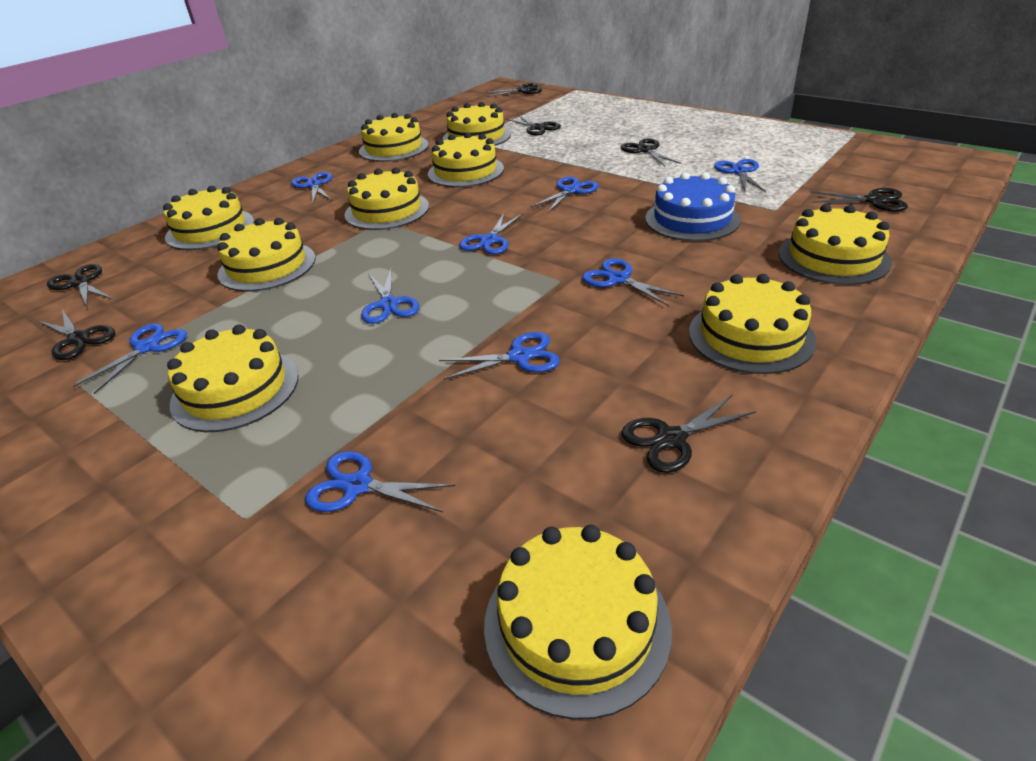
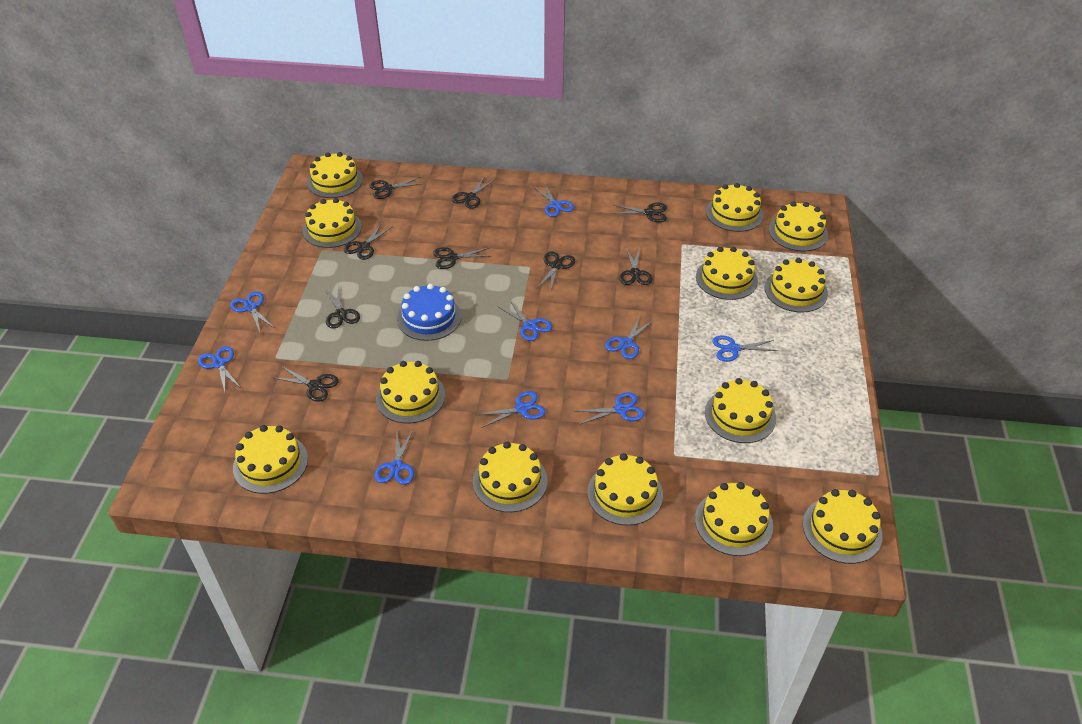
black scissors: [38,309,115,360] [47,264,112,307] [484,83,542,97] [506,114,561,135] [621,138,681,166] [621,395,756,473] [810,188,908,211] = 7 -> [274,366,339,402] [325,287,360,329] [344,223,392,260] [369,177,421,199] [433,247,492,269] [452,176,496,209] [537,251,575,290] [612,203,667,222] [619,248,652,285] = 9
yellow cake: [163,186,254,250] [167,325,299,432] [217,218,316,292] [344,167,429,230] [359,113,429,162] [428,132,504,187] [443,102,511,146] [484,525,672,720] [689,274,816,374] [778,204,892,285] = 10 -> [233,425,308,494] [303,198,362,248] [307,152,363,198] [376,361,445,424] [473,442,548,512] [587,453,663,526] [695,482,773,556] [696,247,758,300] [705,378,776,443] [706,183,764,232] [765,258,828,313] [769,201,828,251] [803,489,883,564] = 13

